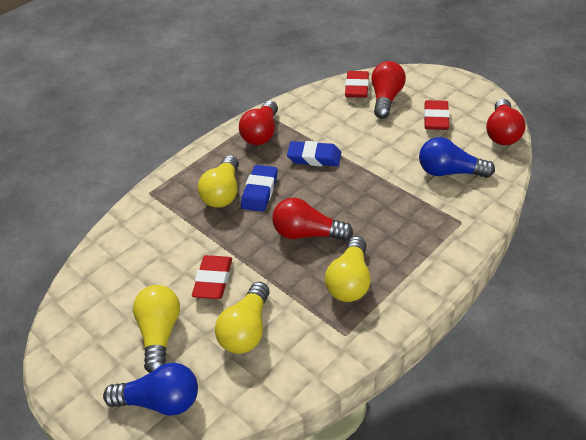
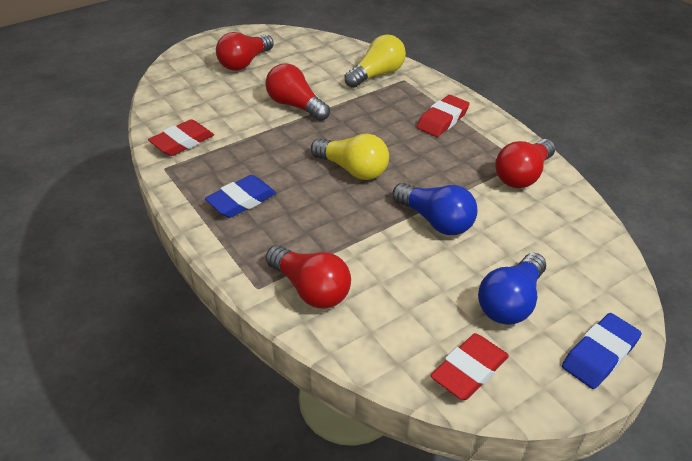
yellow light bulb: [133,285,180,373] [198,155,239,208] [215,282,270,354] [325,236,371,302] = 4 -> [311,134,389,180] [345,34,406,88] = 2

